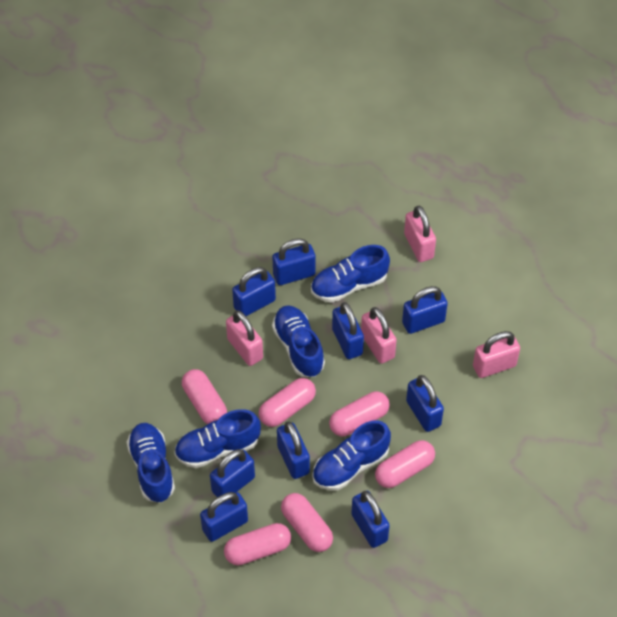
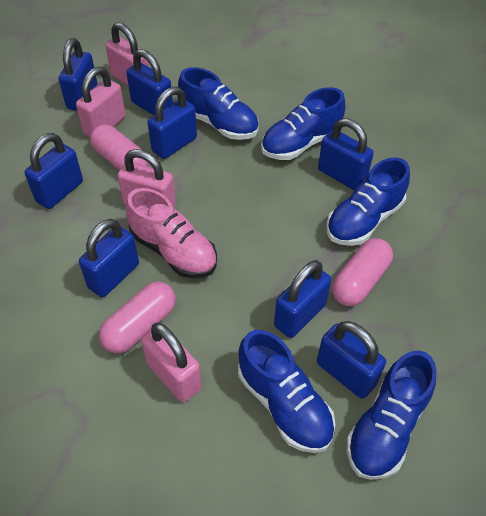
blue padlock: [200,492,248,542] [210,449,255,498] [232,267,276,316] [272,238,316,285] [277,422,310,479] [332,302,364,359] [351,491,390,548] [402,286,448,334] [406,375,444,432] = 9 -> [25,133,83,209] [59,38,97,111] [79,219,139,297] [126,49,173,115] [147,87,197,159] [274,260,331,338] [317,321,386,399] [318,118,374,190] = 8
pink capsule: [182,369,227,424] [224,523,291,565] [259,378,316,427] [281,493,333,552] [329,391,390,436] [375,440,435,488] = 6 -> [90,124,149,171] [99,282,176,353] [332,238,393,306] = 3
pink shoe: none = 0 -> [126,188,217,278] = 1

